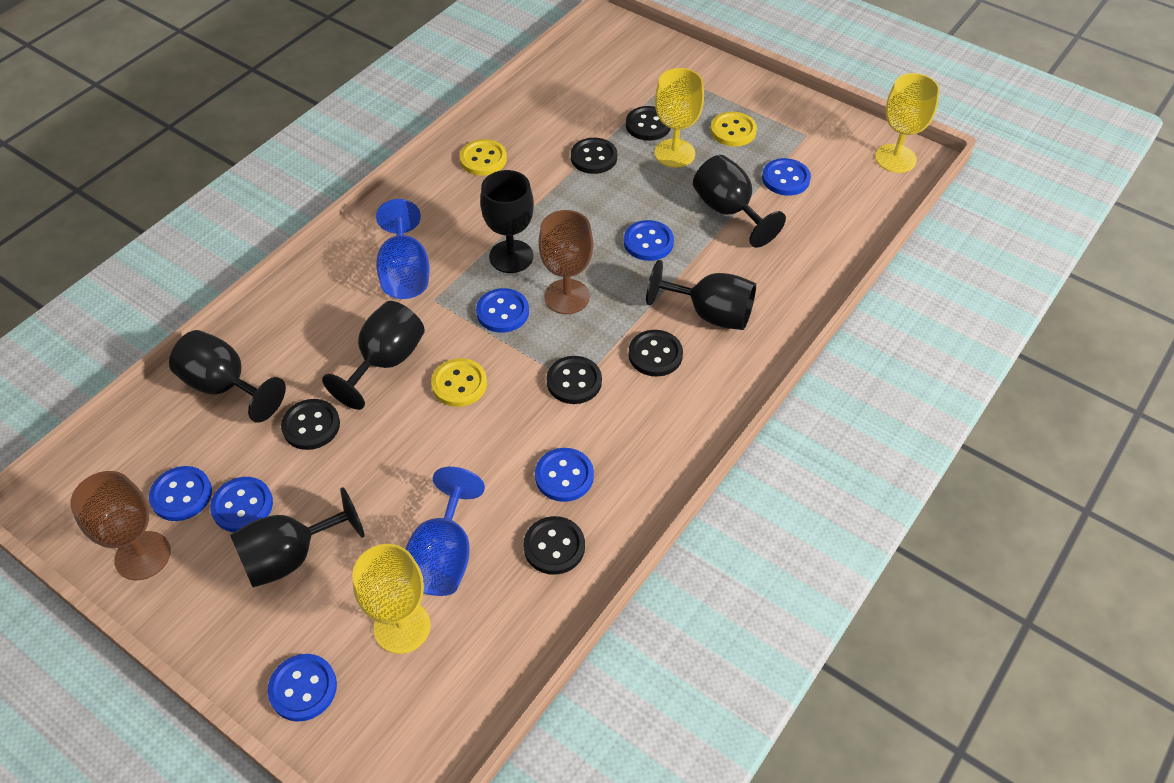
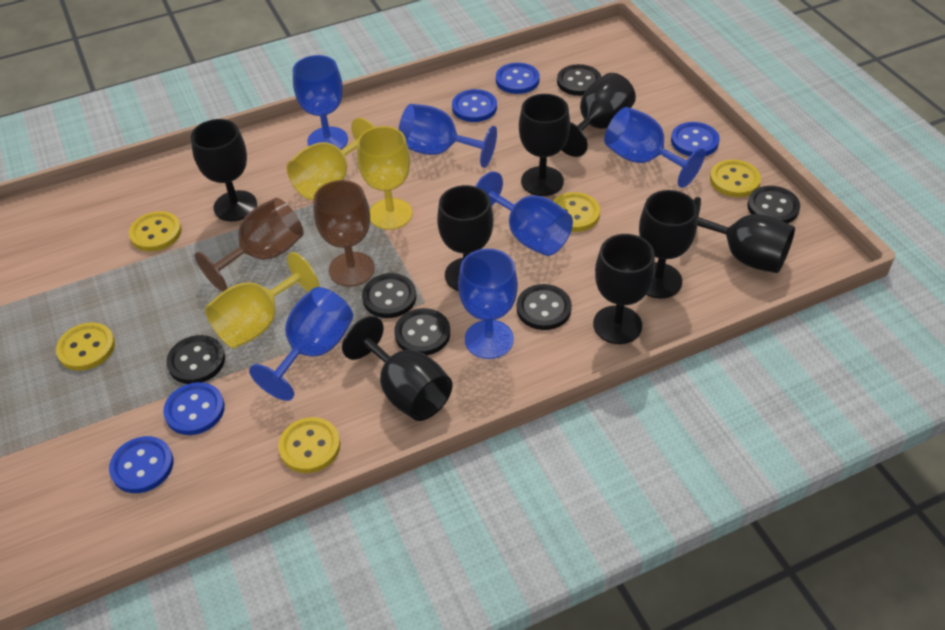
black goblet: [169,330,286,423] [230,487,365,587] [322,301,425,410] [480,170,534,273] [646,260,756,330] [693,155,786,248] = 6 -> [191,119,257,221] [342,316,453,421] [437,185,493,291] [519,94,570,196] [562,73,636,157] [593,234,655,344] [639,190,697,298] [694,197,795,273] = 8
blue button: [149,466,212,521] [210,477,273,532] [267,654,337,722] [476,288,529,333] [535,448,594,502] [624,220,674,261] [762,158,811,196] = 7 -> [109,436,174,493] [163,382,225,435] [452,89,497,122] [496,63,540,94] [671,122,719,156] = 5
blue goblet: [376,199,430,299] [406,467,485,596] = 2 -> [249,287,353,401] [293,55,348,150] [398,104,497,168] [458,248,518,359] [475,171,573,256] [604,107,705,188] = 6
yellow button: [431,358,487,407] [460,139,507,176] [710,112,757,147] = 3 -> [56,322,115,371] [129,211,182,251] [278,417,340,473] [553,192,600,232] [710,160,761,197] = 5

